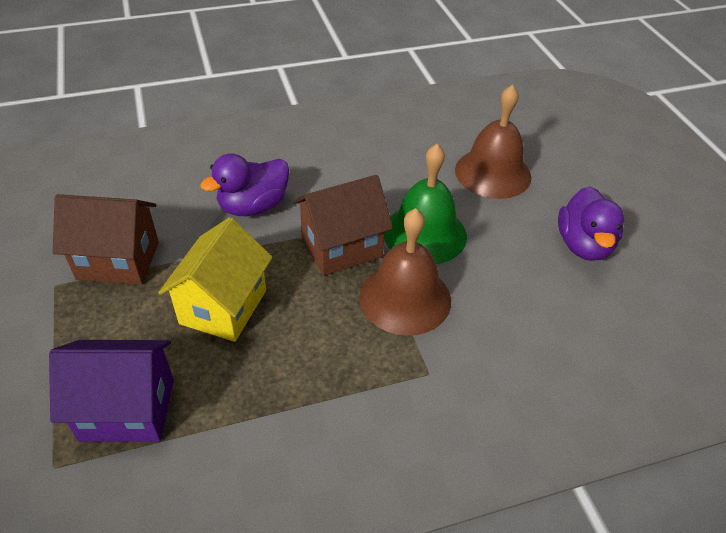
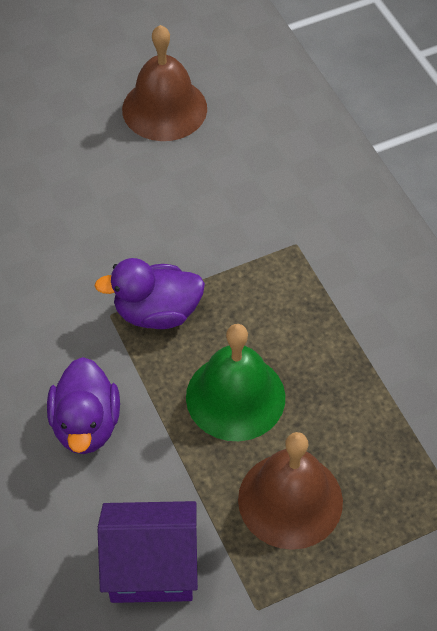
brown house: [53,194,159,285] [293,175,393,276] = 2 -> none = 0
yellow house: [158,217,272,342] = 1 -> none = 0

